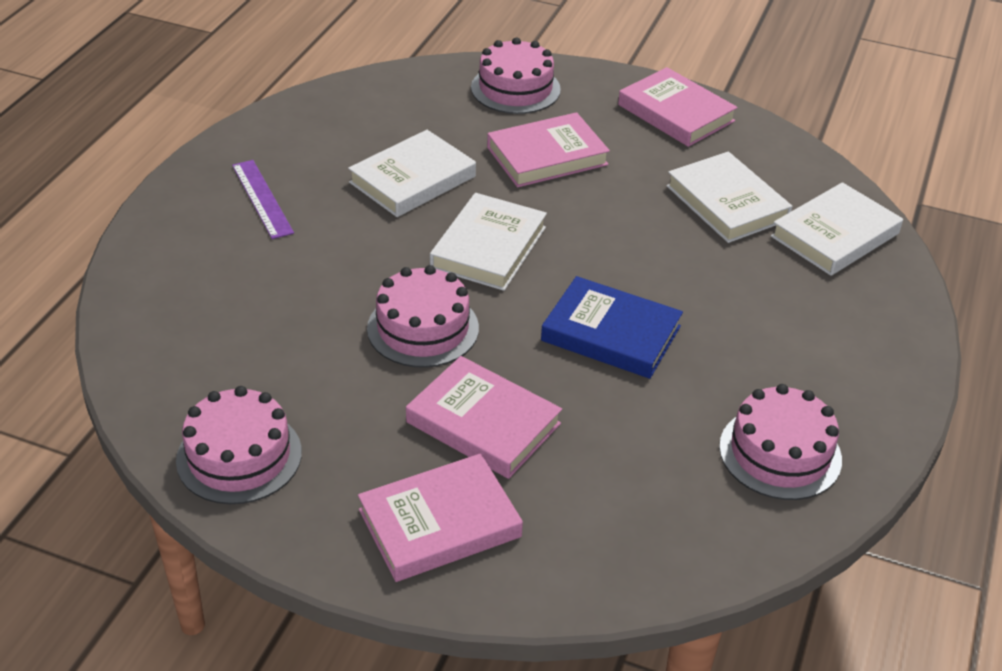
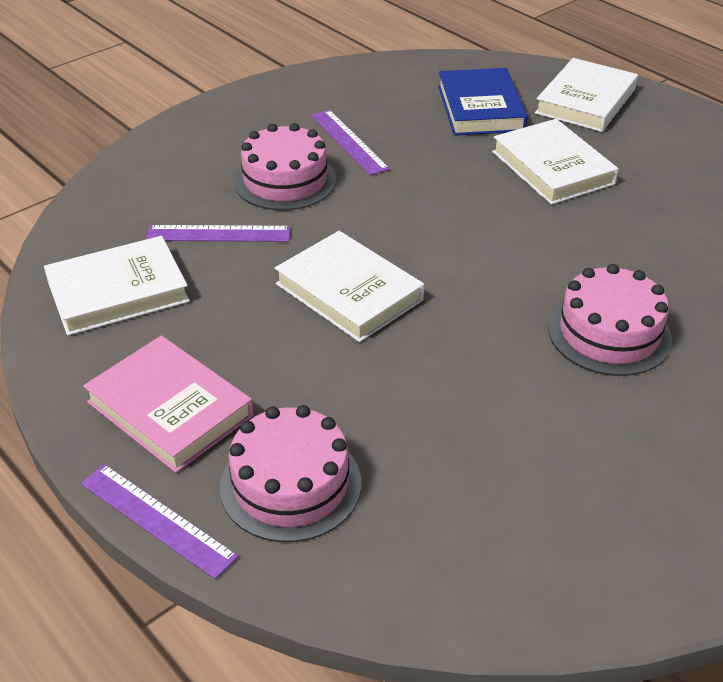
pink book: [358,453,523,582] [406,356,562,479] [487,112,610,187] [618,67,738,147] = 4 -> [83,336,253,473] = 1
pink cake: [176,386,302,504] [367,265,479,368] [471,37,561,114] [719,384,842,500] = 4 -> [220,405,361,542] [234,123,336,210] [548,264,672,376] = 3
purple ruler: [232,160,294,239] = 1 -> [81,464,238,579] [146,225,290,242] [311,110,390,176] = 3

